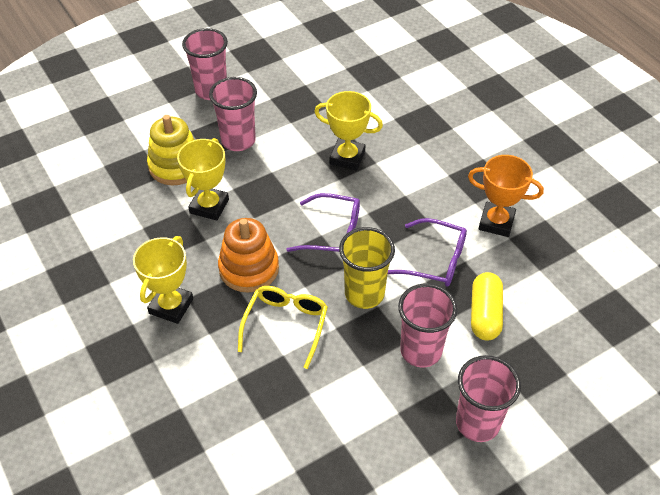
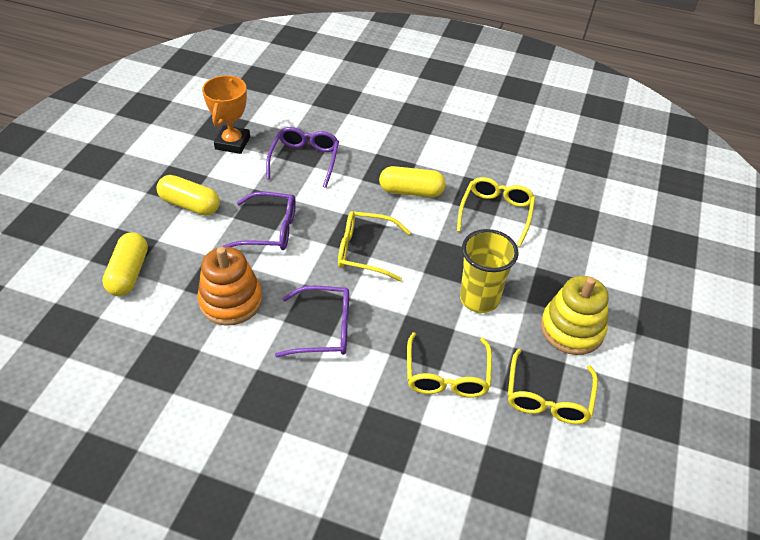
pink cup: [182,28,228,100] [209,77,257,151] [398,284,457,367] [456,355,521,442] = 4 -> none = 0
purple glasses: [286,193,360,252] [388,218,467,287] = 2 -> [223,192,296,250] [266,127,339,188] [275,286,349,357] = 3
yellow capsule: [471,272,503,340] = 1 -> [102,232,148,296] [157,175,220,216] [379,166,446,197] = 3
yellow glasses: [238,286,328,369] = 1 -> [338,211,411,281] [407,332,492,397] [457,177,535,247] [508,349,598,424] = 4
yellow trophy: [133,236,193,324] [177,138,229,221] [314,91,383,171] = 3 -> none = 0

